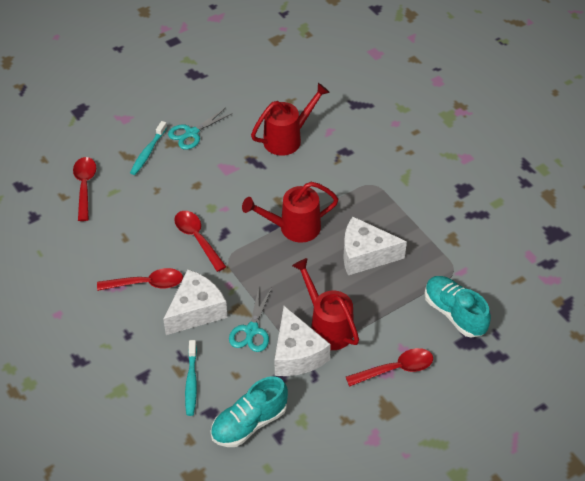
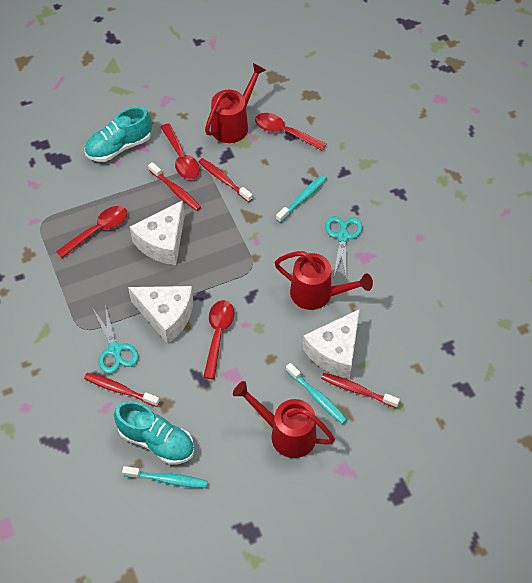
red toothbrush: none = 0 -> [84,373,160,407] [148,162,201,211] [199,158,253,202] [321,373,400,408] = 4
turquoise toothbrush: [130,121,167,175] [185,340,197,416] = 2 -> [122,466,208,488] [276,175,327,223] [286,363,347,424] = 3

